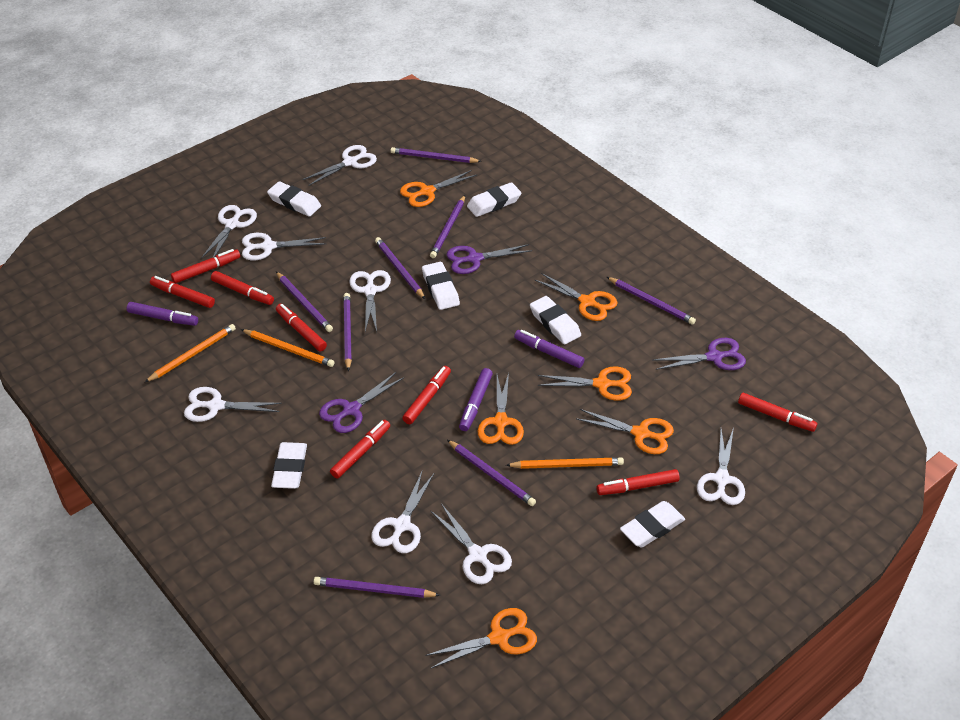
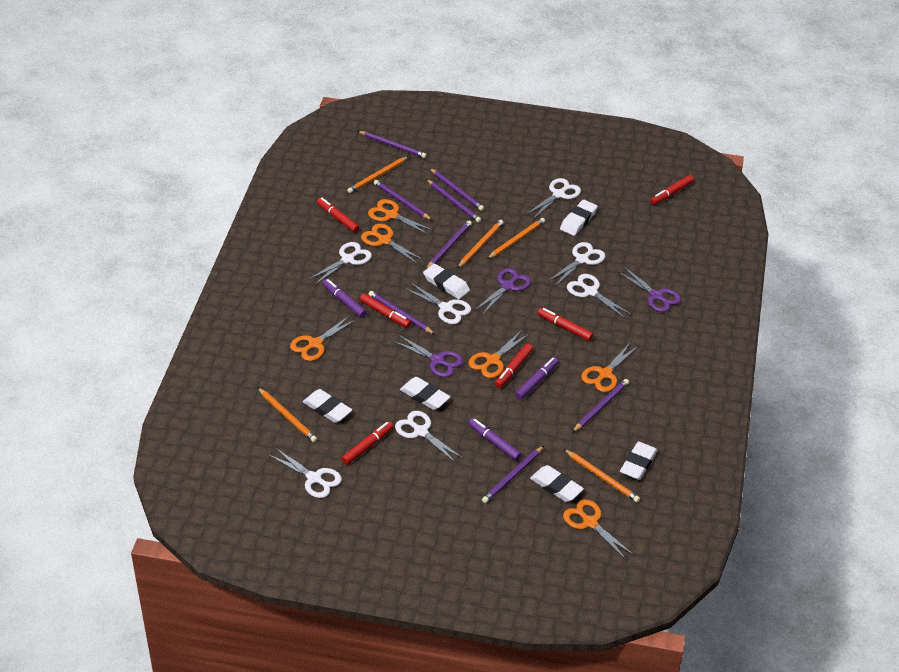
orange pencil: [145,324,236,382] [241,329,335,367] [506,457,624,469] = 3 -> [257,387,317,442] [347,156,409,193] [457,220,504,268] [487,218,545,259] [564,449,640,502] = 5
red marker: [150,276,215,308] [171,249,240,283] [211,271,274,305] [276,304,327,351] [330,420,390,479] [402,366,451,424] [597,469,680,495] [738,393,817,432] = 8 -> [317,198,360,233] [341,421,393,465] [359,293,411,328] [495,343,533,388] [538,308,594,341] [650,175,694,205] = 6
white scissors: [184,387,282,422] [201,205,257,258] [242,233,326,260] [302,145,377,186] [349,270,391,332] [371,472,434,553] [430,503,512,584] [697,428,745,505] = 8 -> [269,448,342,498] [308,242,372,285] [395,411,463,463] [404,282,471,324] [527,178,581,219] [548,242,605,286] [567,274,632,318] = 7

